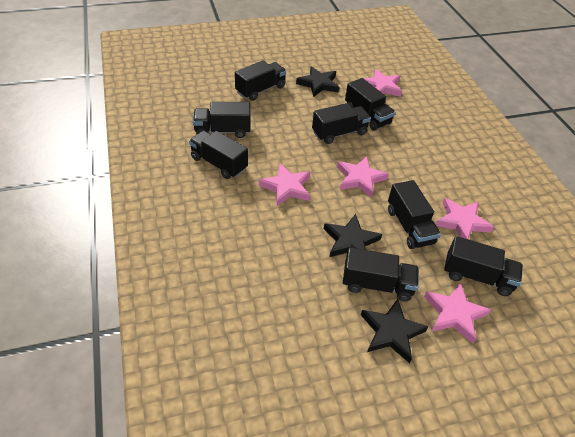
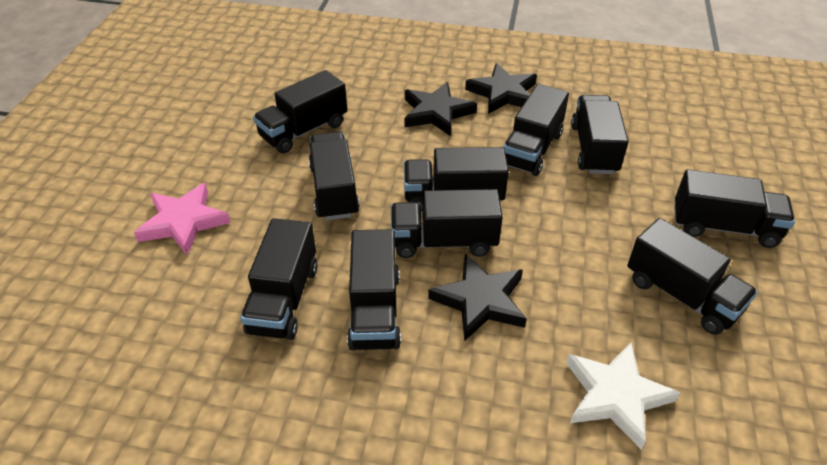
black truck: [189,130,248,179] [193,102,250,138] [235,60,286,101] [312,103,371,144] [343,247,419,302] [345,78,395,131] [388,180,441,249] [444,236,523,296] = 8 -> [240,218,317,340] [253,70,347,153] [309,132,360,220] [347,229,401,350] [391,189,503,258] [404,147,509,211] [503,84,569,176] [571,95,628,174] [627,218,758,335] [674,169,795,248] = 10
pink star: [259,163,310,206] [337,156,389,198] [363,69,402,97] [424,282,491,343] [435,198,494,239] = 5 -> [134,183,231,255] = 1
white star: none = 0 -> [566,343,680,450] = 1

